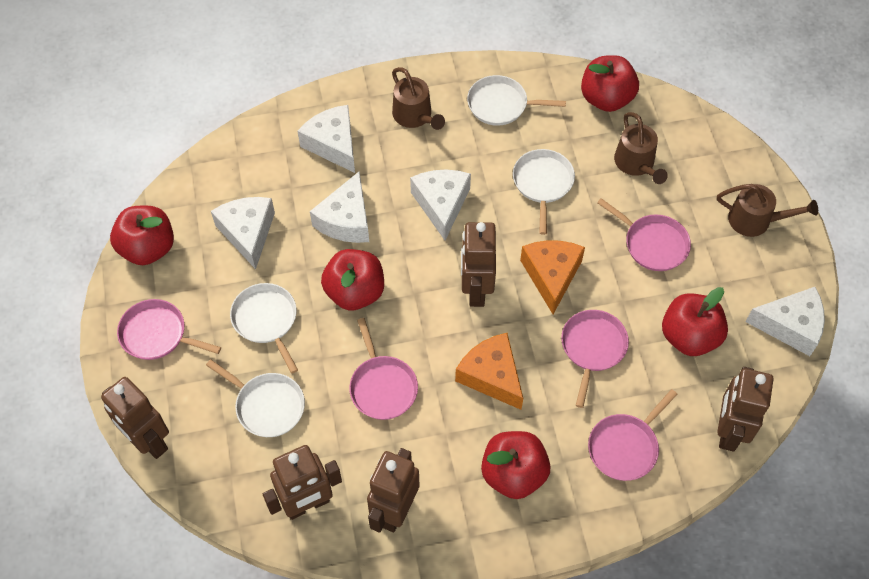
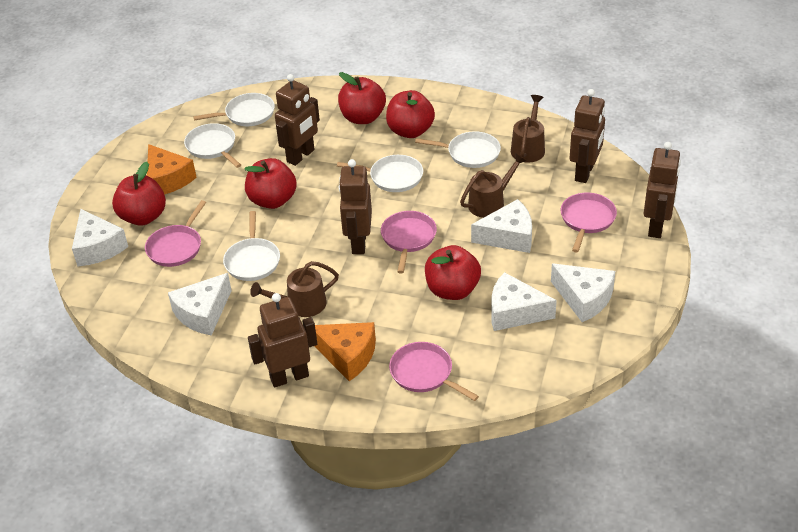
pink pan: [117,299,221,360] [349,318,418,420] [561,310,629,408] [588,389,677,481] [597,198,691,271] = 5 -> [145,200,206,267] [381,211,437,273] [389,342,479,401] [561,193,617,253] = 4
white pan: [206,359,305,437] [230,283,298,374] [467,75,566,126] [513,149,575,235] = 4 -> [184,123,241,168] [193,93,275,126] [223,211,280,281] [337,155,423,192] [415,131,501,168] = 5

